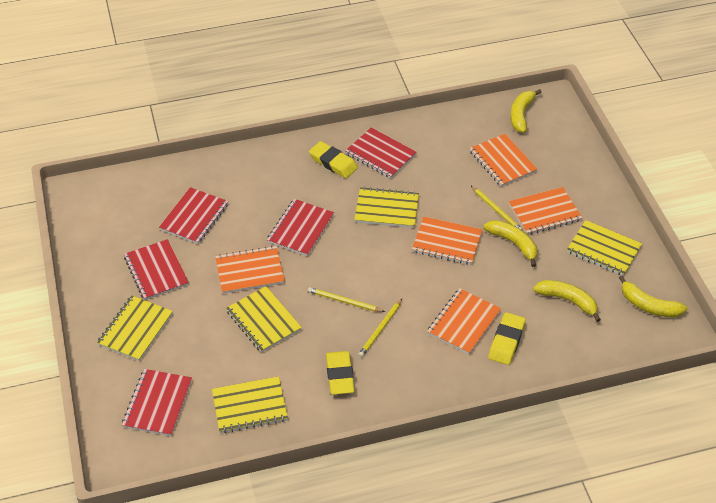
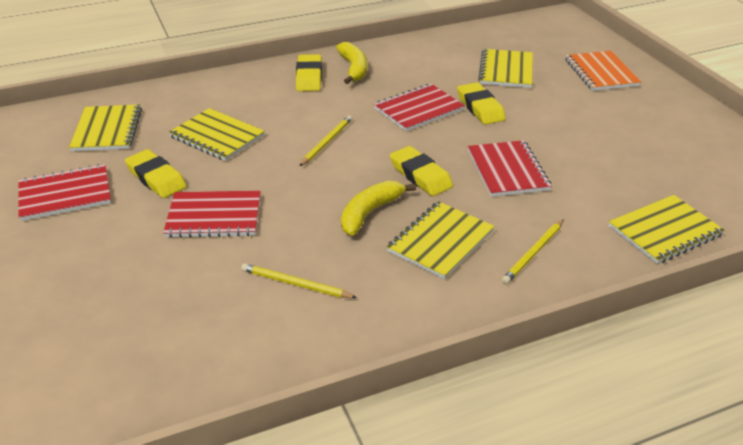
orange notebook: [215,246,285,294] [412,217,482,265] [427,288,501,354] [469,134,537,187] [509,187,582,235] = 5 -> [565,51,641,91] = 1
red notebook: [122,369,192,436] [124,239,189,300] [159,187,228,244] [267,199,334,256] [345,127,417,178] = 5 -> [18,164,111,221] [163,191,261,238] [374,84,465,131] [468,140,552,197] = 4
yellow banana: [483,220,537,267] [510,89,542,133] [533,280,601,322] [619,275,687,318] = 4 -> [336,42,367,84] [341,181,416,236] = 2
yellow eraser: [309,141,358,178] [326,351,355,395] [488,312,526,365] = 3 -> [125,149,187,198] [296,54,322,91] [390,146,453,196] [457,82,506,125] = 4

